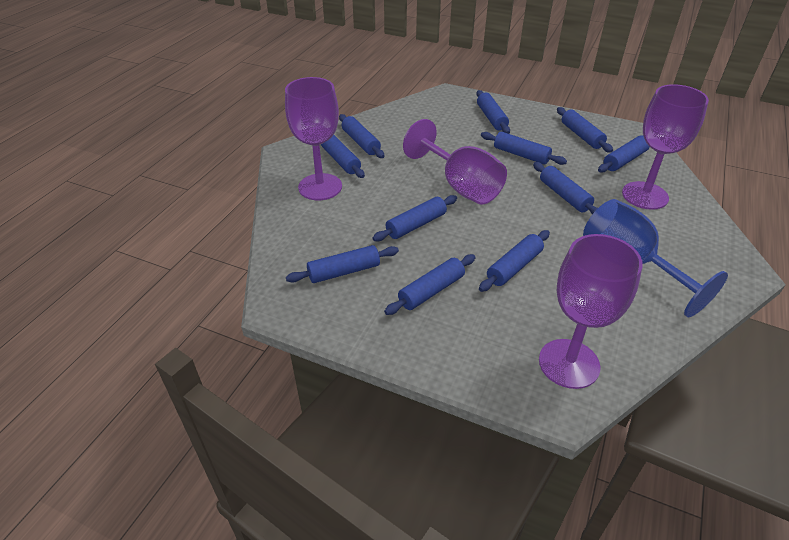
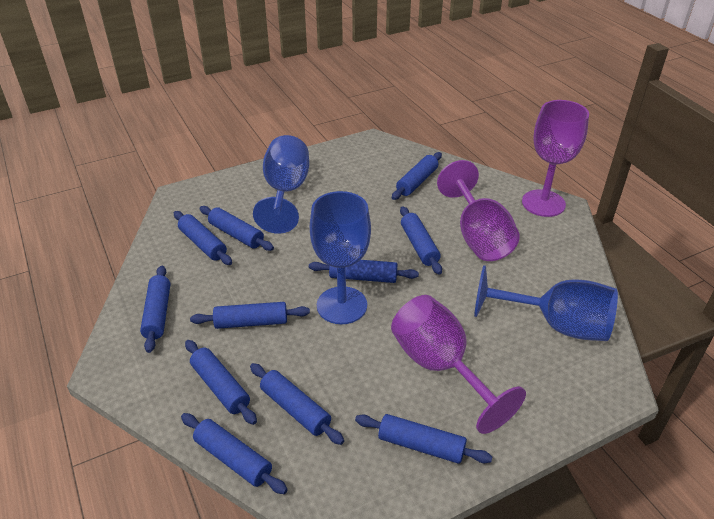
blue goblet: [583,199,728,317] = 1 -> [253,135,309,234] [310,191,371,324] [474,265,618,341] = 3
purple goblet: [285,77,342,200] [403,119,507,204] [539,234,643,389] [622,84,709,210] = 4 -> [391,295,526,434] [437,160,520,261] [522,100,589,217] = 3

